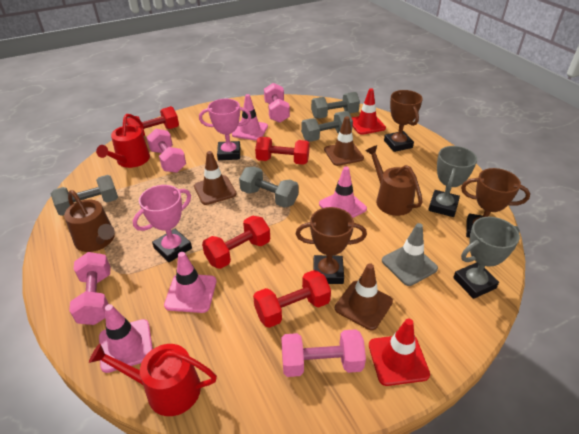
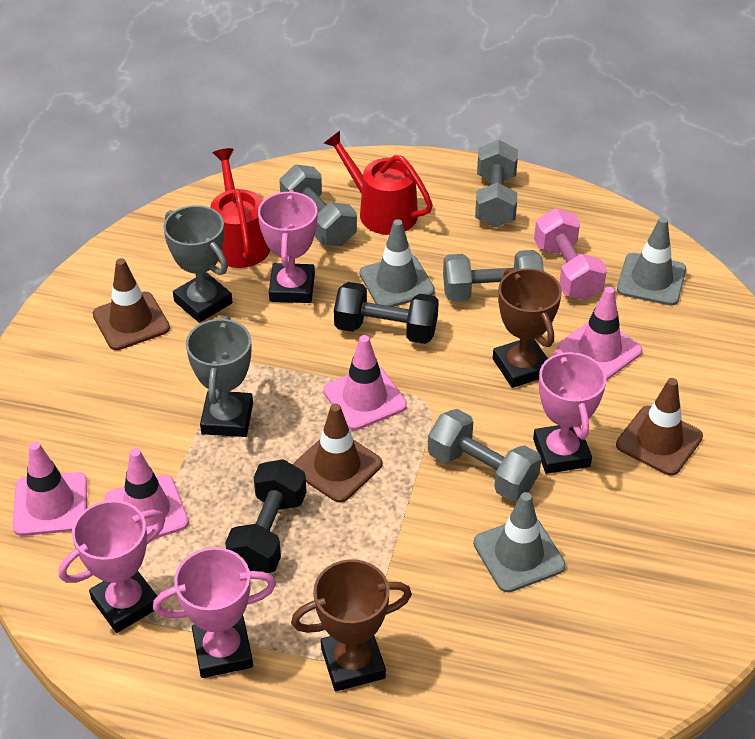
black dumbbell: none = 0 -> [225,459,307,573] [334,282,439,344] = 2
brown trophy: [296,207,367,284] [384,90,423,152] [461,168,530,238] = 3 -> [291,559,412,691] [493,268,562,388] = 2
brown watering can: [64,190,115,252] [365,145,423,216] = 2 -> none = 0
grey traffic cone: [382,223,438,286] = 1 -> [360,219,435,307] [473,492,566,593] [617,217,686,306] = 3
pink dumbbell: [69,252,110,325] [147,129,186,173] [264,83,290,123] [281,329,366,377] = 4 -> [534,208,607,300] = 1
pink trophy: [133,185,192,262] [199,99,251,160] = 2 -> [59,500,165,633] [153,547,276,678] [258,190,317,303] [533,349,606,474] = 4
red dumbbell: [126,106,179,136] [202,215,270,269] [253,270,331,328] [255,137,310,165] = 4 -> none = 0
red traffic cone: [352,88,386,135] [369,318,430,386] = 2 -> none = 0

